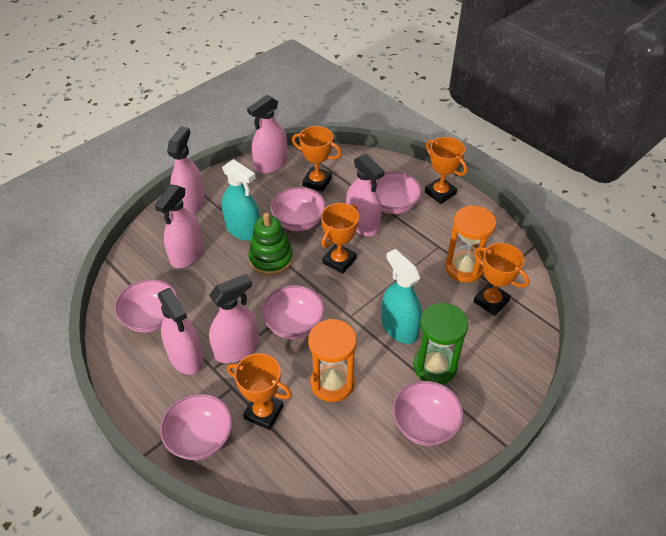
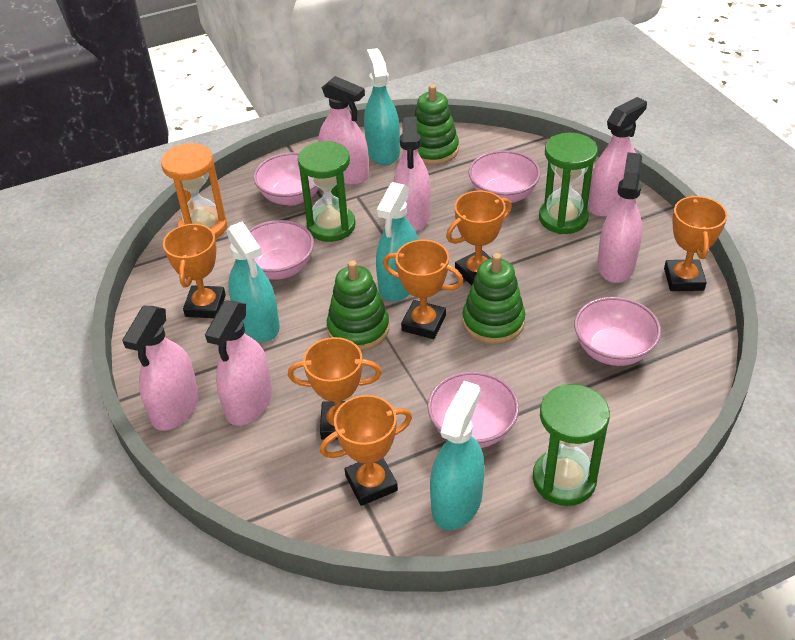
green hourglass: [413,302,468,384] = 1 -> [298,141,356,242] [533,384,610,506] [539,133,598,234] = 3
green stacking toy: [248,213,293,275] = 1 -> [327,260,389,351] [414,84,459,165] [462,253,525,344] = 3
orange hourglass: [308,319,357,402] [445,206,496,283] = 2 -> [161,143,227,239] = 1
orange trophy: [227,353,292,430] [292,126,342,192] [321,203,359,274] [425,137,467,204] [473,243,529,316] = 5 -> [163,222,226,318] [288,337,382,440] [320,395,412,506] [383,240,463,339] [446,190,512,286] [664,195,727,291] = 6
pink bowl: [114,279,178,333] [160,394,233,460] [261,285,325,339] [271,187,326,231] [376,171,422,214] [392,381,464,446] = 6 -> [249,220,314,280] [253,152,319,206] [427,371,519,448] [469,150,541,204] [574,297,661,366] = 5
turquoise spray bottle: [222,159,260,241] [381,249,422,344] = 2 -> [226,221,280,342] [364,48,400,165] [376,182,418,302] [430,381,485,530] = 4

